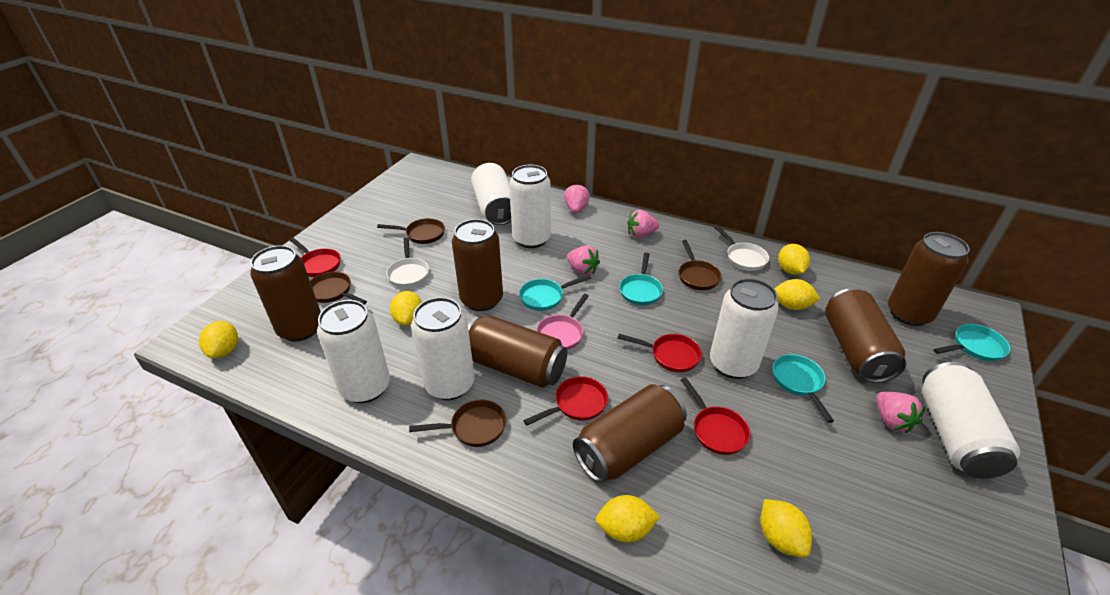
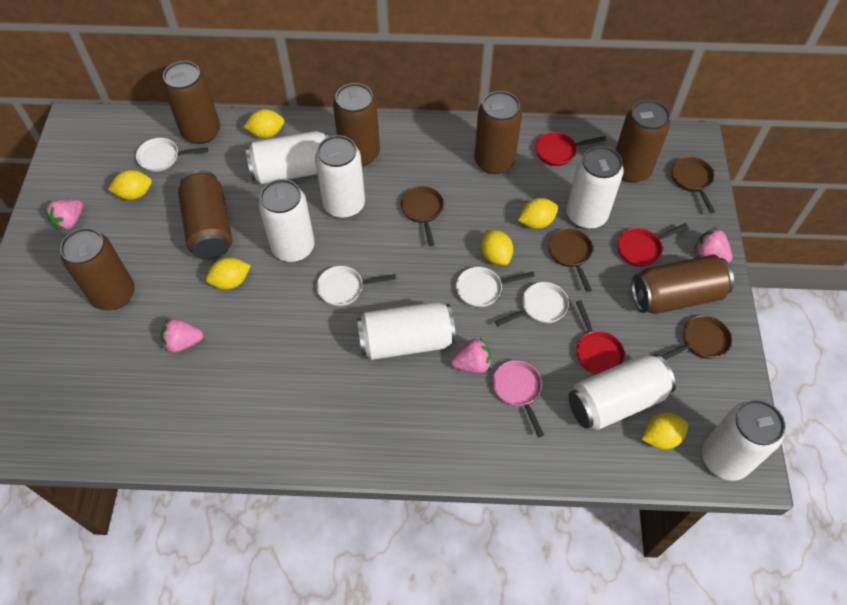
brown can: [250,245,321,342] [452,219,503,311] [468,316,567,388] [573,384,687,483] [825,288,907,383] [888,232,970,326] = 6 -> [60,228,135,310] [162,61,220,144] [178,170,233,260] [333,83,380,166] [474,91,522,174] [615,99,670,183] [631,255,734,314] = 7
red pan: [289,237,341,277] [524,376,608,425] [618,334,702,372] [681,377,750,455] = 4 -> [535,132,606,166] [576,300,625,374] [617,223,688,267] = 3
turquoise pan: [519,275,591,311] [619,253,663,305] [773,354,834,423] [934,324,1010,361] = 4 -> none = 0
white can: [317,300,390,403] [411,297,475,400] [471,163,511,225] [509,165,551,248] [710,278,779,379] [922,362,1020,479] = 6 -> [245,131,328,184] [258,179,315,262] [315,135,365,218] [357,302,456,360] [566,146,624,229] [568,354,676,430] [702,400,785,481] = 7
white pan: [386,238,429,288] [715,226,769,271] = 2 -> [136,138,208,172] [317,266,396,307] [456,267,535,308] [495,282,569,326] = 4

